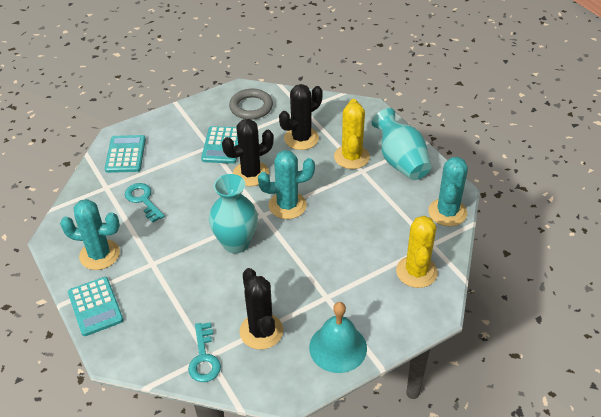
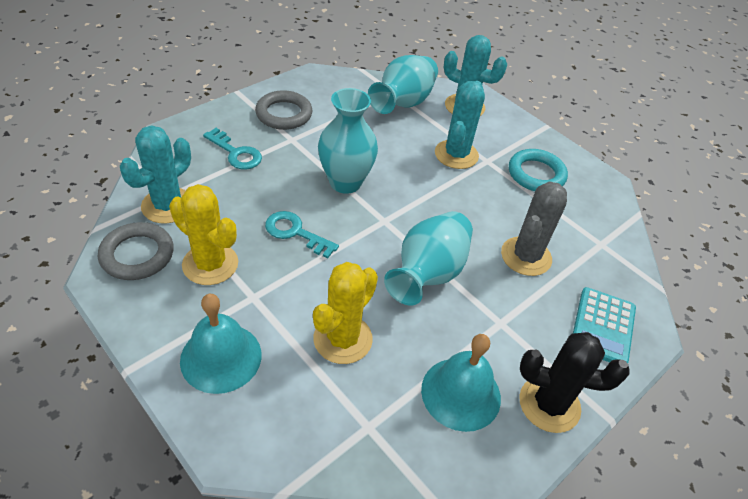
black cactus: [222,119,274,186] [239,268,283,349] [279,84,323,150] = 3 -> [519,332,630,433] = 1
grey cactus: none = 0 -> [501,181,567,276] = 1
grey ring: [229,89,273,120] = 1 -> [98,222,174,280] [255,90,312,130] = 2
turquoise bell: [309,302,367,373] = 1 -> [180,294,261,394] [421,334,501,432] = 2
turquoise calculator: [68,277,123,336] [105,135,146,173] [201,126,238,164] = 3 -> [573,287,636,363] = 1
turquoise ring: none = 0 -> [509,149,568,191] = 1
turquoise vase: [209,174,258,254] [372,108,431,180] = 2 -> [318,88,378,194] [368,55,438,114] [384,211,473,306] = 3

